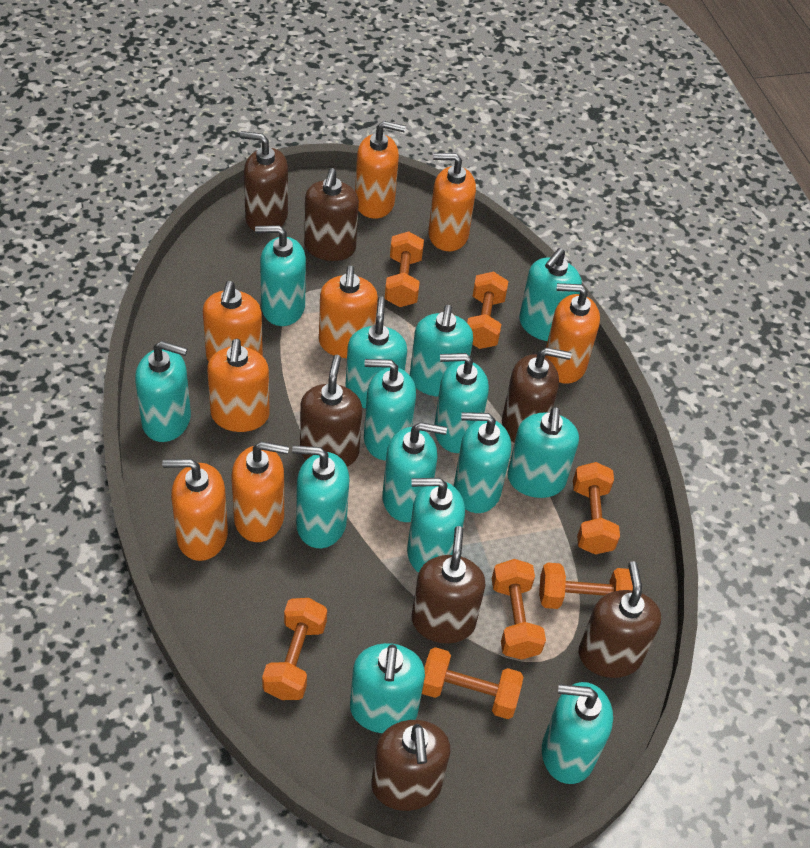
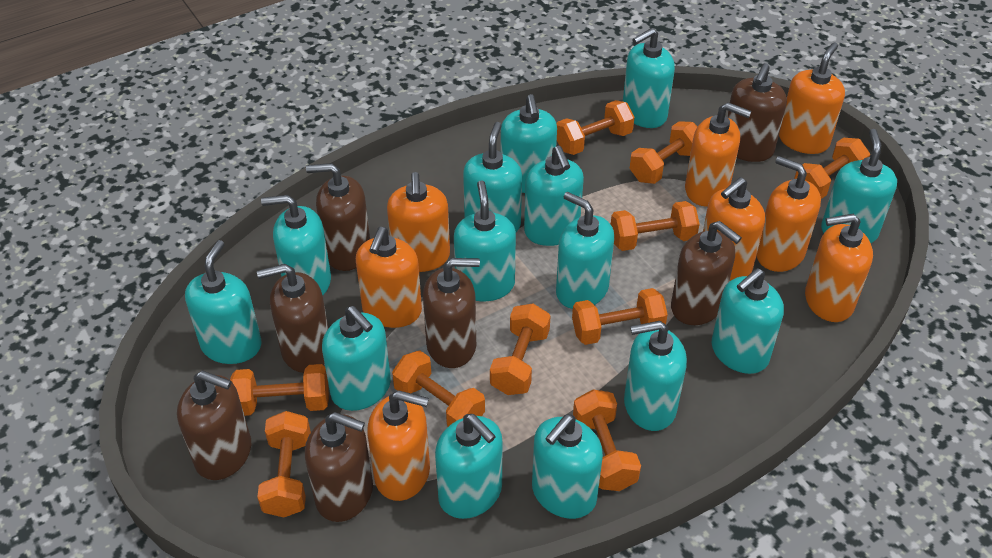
orange dumbbell: [262,598,327,700] [385,231,424,307] [422,647,524,719] [467,271,508,349] [492,559,546,660] [539,562,633,609] [573,462,620,554] = 7 -> [230,364,329,416] [257,411,311,517] [392,351,485,427] [490,304,551,395] [557,100,635,155] [572,288,668,345] [573,389,641,491] [611,201,700,251] [630,121,697,184] [794,138,870,199] = 10

